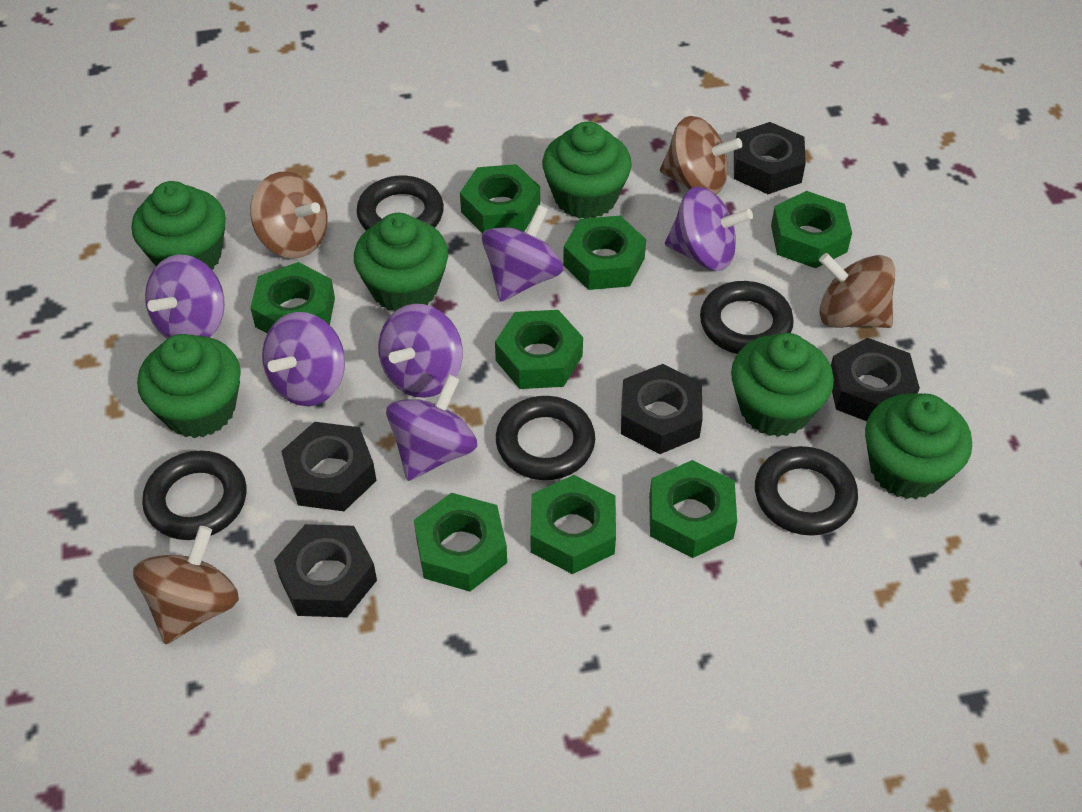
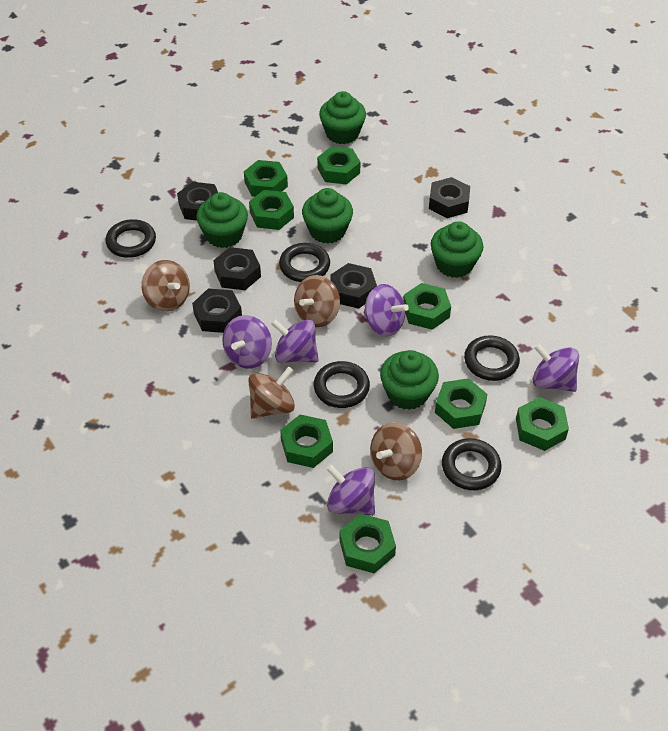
green cupcake: [132,181,226,270] [137,334,241,438] [354,213,448,312] [542,121,632,219] [731,333,834,437] [865,393,972,499] = 6 -> [196,192,248,248] [302,188,353,244] [319,91,366,144] [380,350,439,410] [431,221,483,278] = 5
purple spinning top: [145,255,225,339] [262,312,345,406] [378,304,463,398] [386,375,477,481] [482,205,563,302] [665,187,753,271] = 6 -> [222,315,272,369] [271,319,319,363] [326,464,375,516] [363,284,409,336] [533,343,579,392] = 5

